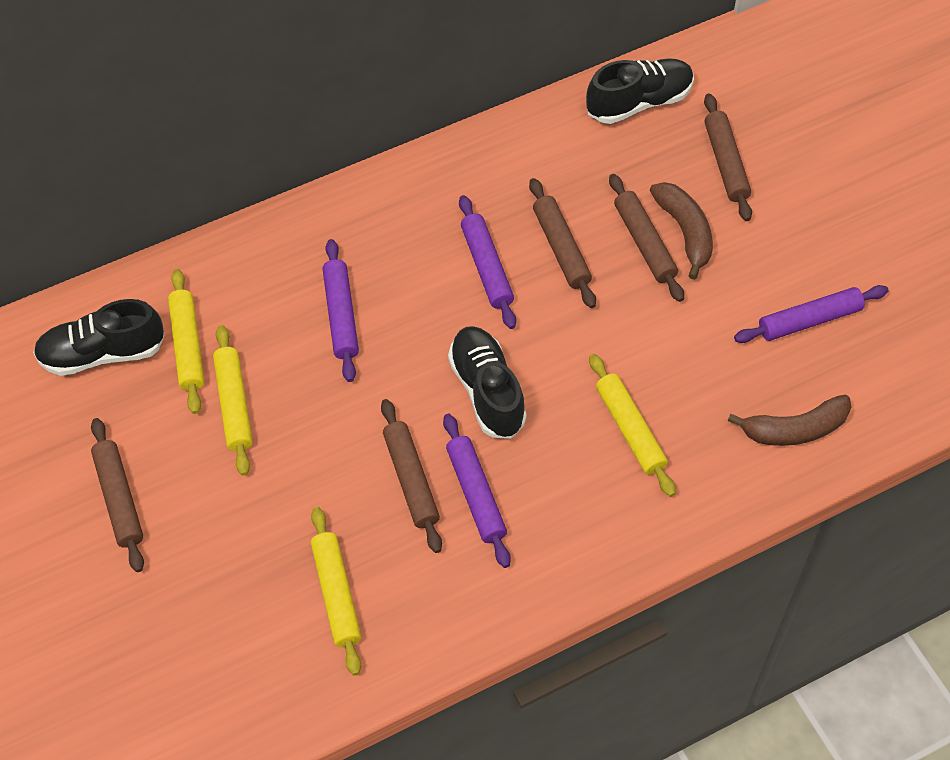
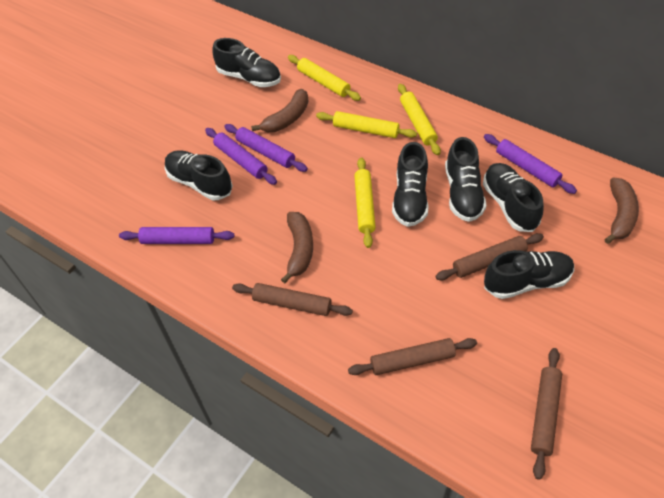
black shoe: [33,299,164,376] [448,326,527,439] [586,58,694,124] = 3 -> [165,150,233,200] [212,38,281,87] [392,142,429,227] [445,137,487,222] [483,163,544,232] [484,250,574,299] = 6
brown banana: [650,182,713,280] [728,395,851,446] = 2 -> [251,89,309,132] [281,212,313,283] [604,177,639,244] = 3
brown rolling pin: [91,418,144,572] [381,399,442,553] [529,178,596,308] [609,174,684,302] [704,93,752,221] = 5 -> [232,283,353,316] [348,338,477,375] [435,233,544,280] [531,348,562,480] = 4

